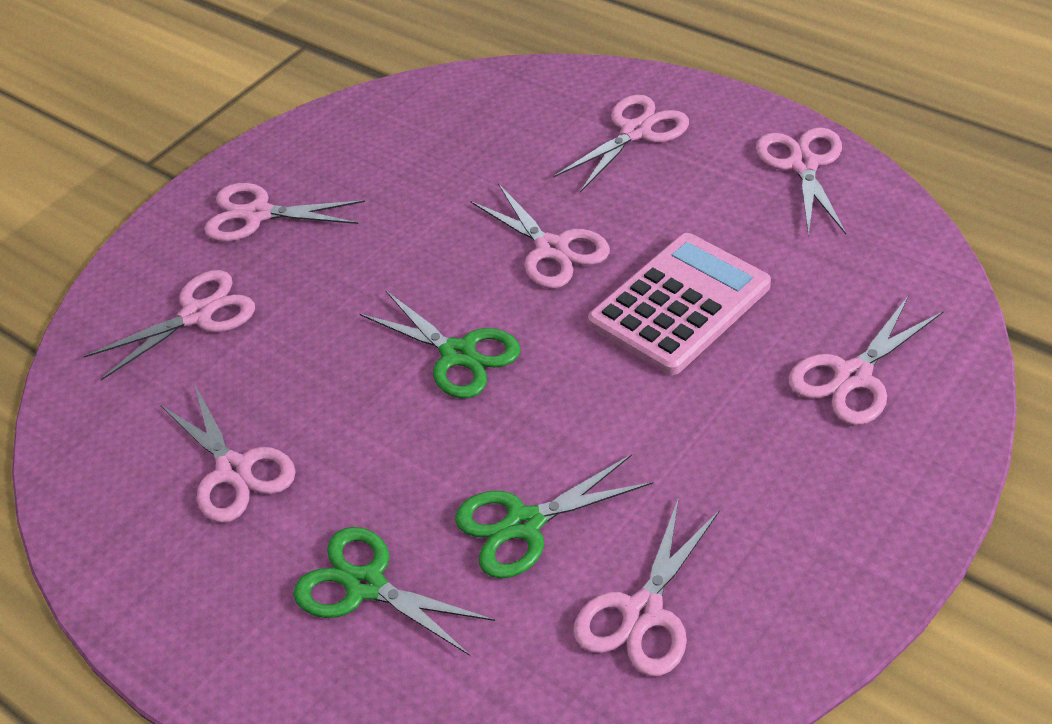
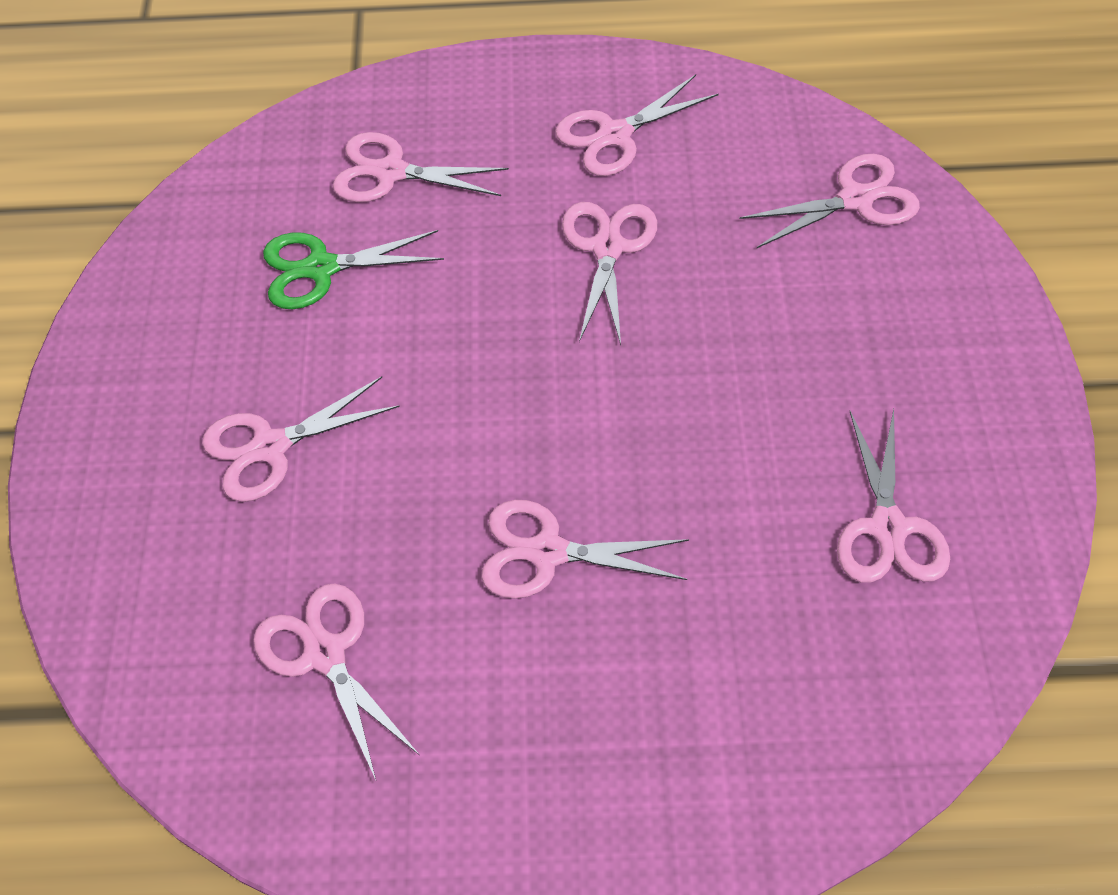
green scissors: [293,527,495,656] [360,290,521,398] [455,454,653,579] = 3 -> [263,230,444,309] = 1
pink calculator: [588,233,771,375] = 1 -> none = 0

